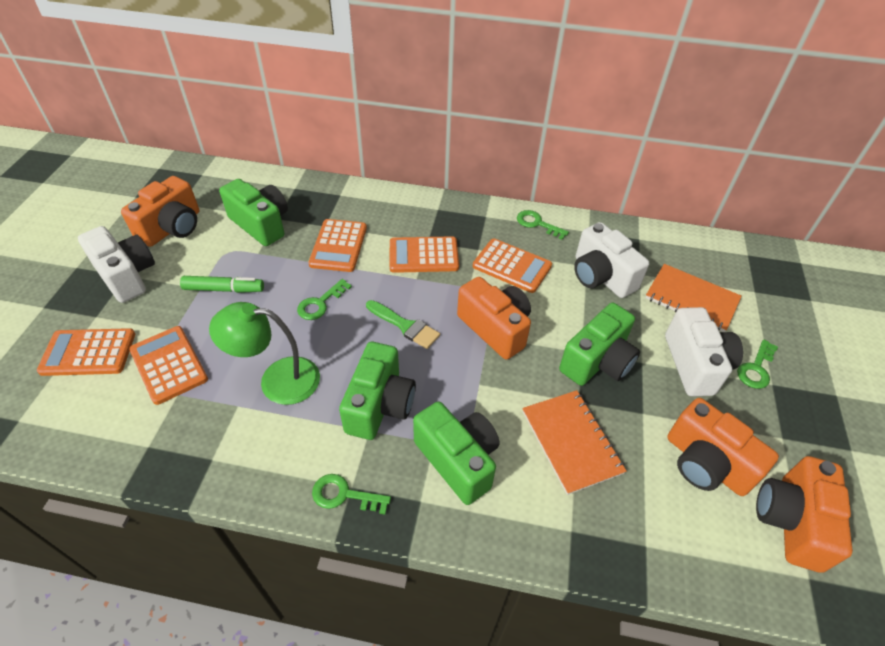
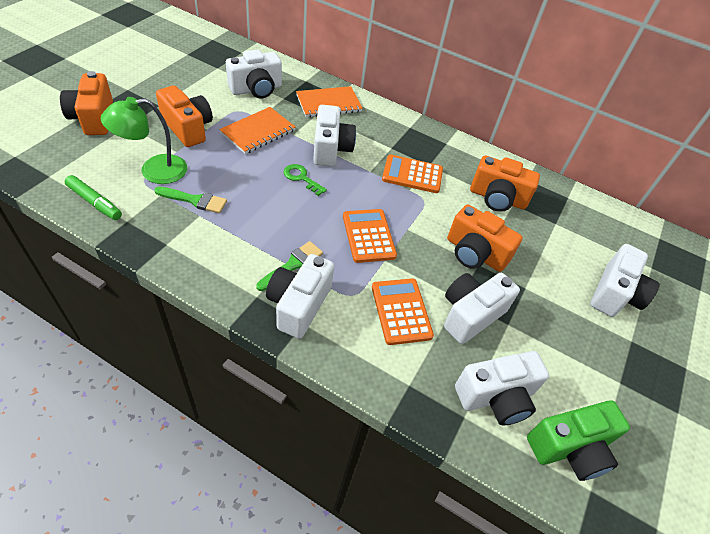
green brush: [366,300,440,349] = 1 -> [154,186,227,213] [256,241,323,291] = 2
green camera: [219,179,288,246] [339,342,416,440] [413,402,500,505] [559,303,640,386] = 4 -> [527,400,630,481] = 1
green key: [297,279,352,320] [312,474,391,515] [517,210,569,240] [737,340,778,389] = 4 -> [284,164,327,196] = 1
orange calculator: [37,328,135,376] [129,326,208,405] [308,219,367,272] [390,236,459,273] [473,239,552,293] = 5 -> [343,209,397,263] [372,278,434,345] [382,154,443,193] = 3
white camera: [78,226,155,303] [574,222,649,298] [665,307,743,397] = 3 -> [226,49,282,99] [266,254,334,339] [313,105,356,167] [444,273,520,344] [455,351,549,426] [590,244,660,317] = 6

